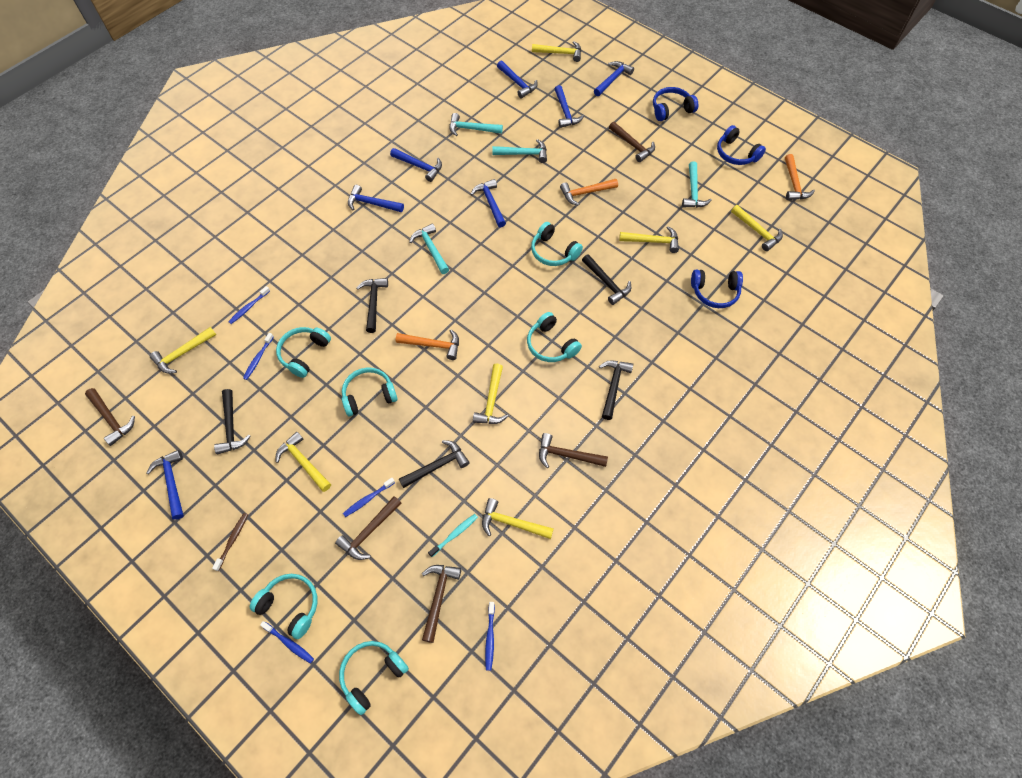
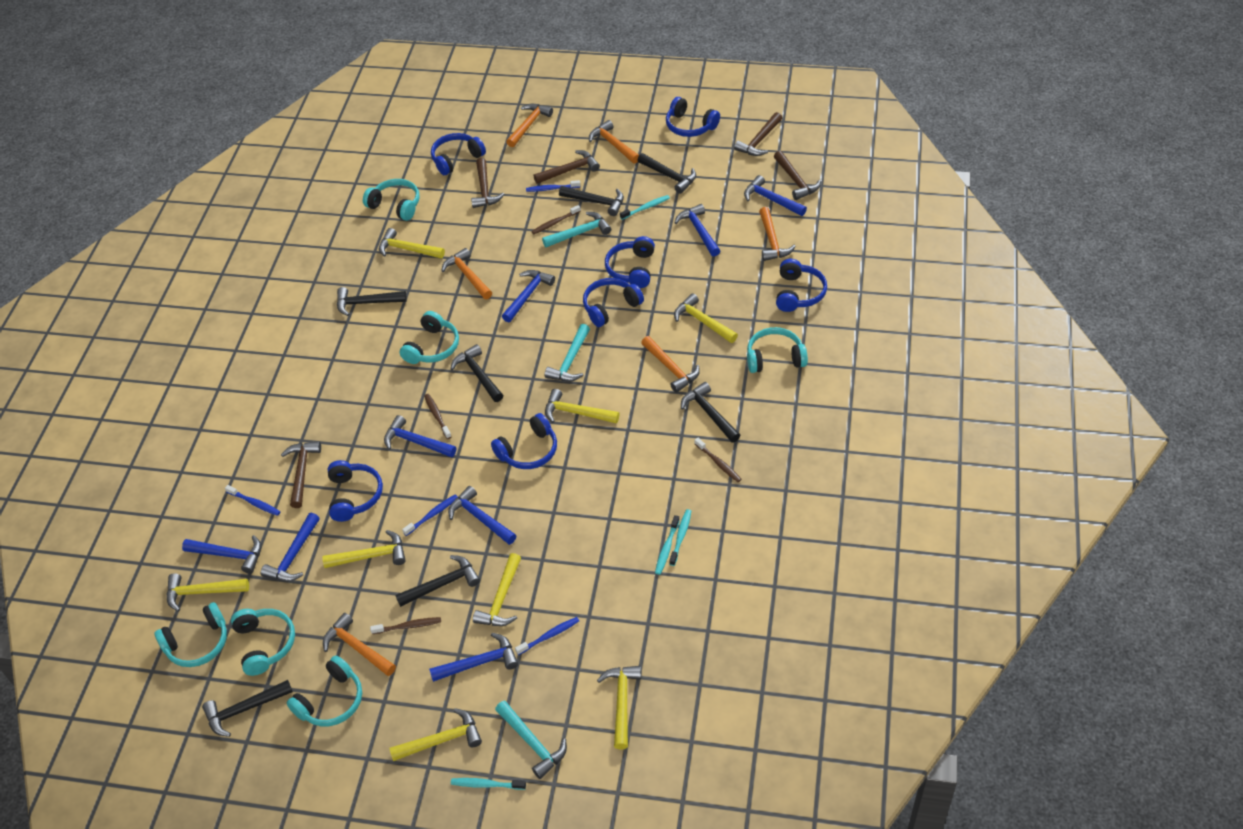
black hammer: [214,389,250,454] [356,278,388,333] [399,440,470,488] [582,254,631,305] [599,360,633,420] = 5 -> [202,680,293,737] [337,287,407,316] [395,555,480,607] [451,344,503,402] [559,186,624,216] [637,153,696,194] [681,382,740,442] = 7
blue hammer: [146,450,184,520] [348,185,404,212] [390,148,442,182] [471,179,506,228] [497,61,538,98] [555,85,584,128] [594,61,634,96] = 7 -> [182,535,261,574] [261,513,320,582] [384,415,456,458] [429,633,518,682] [448,486,517,545] [502,270,555,323] [675,204,720,256] [744,175,807,216] = 8
blue headphones: [653,87,698,121] [691,270,743,308] [717,125,766,165] = 3 -> [328,460,383,522] [431,133,486,175] [491,413,557,469] [583,278,644,327] [605,236,655,288] [666,97,720,137] [776,259,827,312] = 7
blue toothbrush: [228,286,270,324] [243,333,274,380] [260,621,314,664] [343,478,395,517] [485,602,495,671] = 5 -> [225,485,281,516] [402,494,458,536] [515,617,579,655] [526,180,581,192] = 4
brown toothbrush: [212,513,248,571] = 1 -> [370,617,441,634] [424,394,452,439] [531,205,581,234] [695,438,742,482] = 4
orange hammer: [396,329,459,360] [560,179,618,206] [785,154,815,200] = 3 -> [323,613,396,676] [441,248,492,299] [506,104,553,147] [589,120,639,164] [641,336,700,393] [759,207,796,261] = 6
turquoise hammer: [409,223,449,274] [450,113,503,136] [492,139,547,163] [682,161,712,208] = 4 -> [495,700,567,779] [542,212,611,247] [544,324,590,382] = 3
turquoise toothbrush: [428,514,478,557] = 1 -> [451,778,526,790] [620,195,670,220] [655,515,680,575] [669,509,691,566] = 4
yellow hammer: [150,327,216,373] [276,432,331,492] [473,363,508,424] [482,498,554,539] [532,41,581,62] [619,226,679,253] [731,205,783,251] = 7 -> [167,573,249,612] [322,530,406,568] [379,228,445,259] [389,708,482,761] [473,553,521,626] [545,389,619,424] [597,666,641,749] [674,293,738,343] = 8

